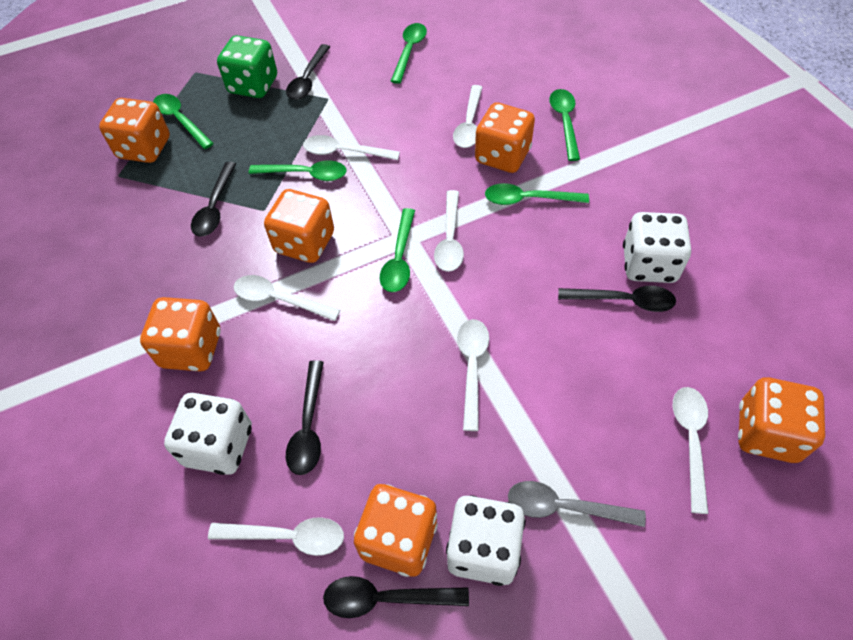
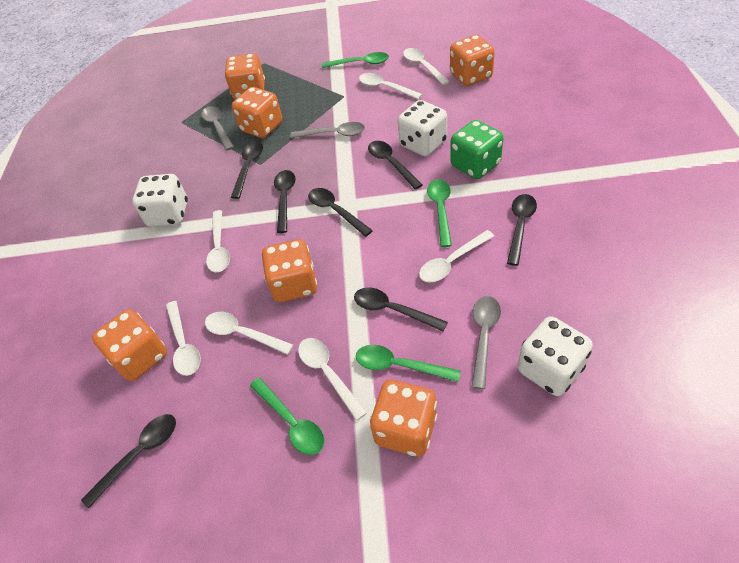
black spoon: [191,162,236,237] [286,44,330,100] [286,360,324,475] [323,576,469,618] [558,286,676,312] = 5 -> [81,414,176,509] [231,141,263,199] [274,170,296,233] [308,188,373,237] [354,287,448,332] [368,141,423,190] [507,194,537,266] = 7
green spoon: [153,94,214,149] [249,160,347,181] [380,208,415,292] [391,23,427,84] [485,183,589,205] [549,89,580,161] = 6 -> [250,377,324,455] [322,52,389,68] [356,345,461,382] [427,179,452,247] = 4
grey spoon: [508,481,646,527] = 1 -> [202,106,234,151] [290,122,365,138] [472,296,501,389] = 3

